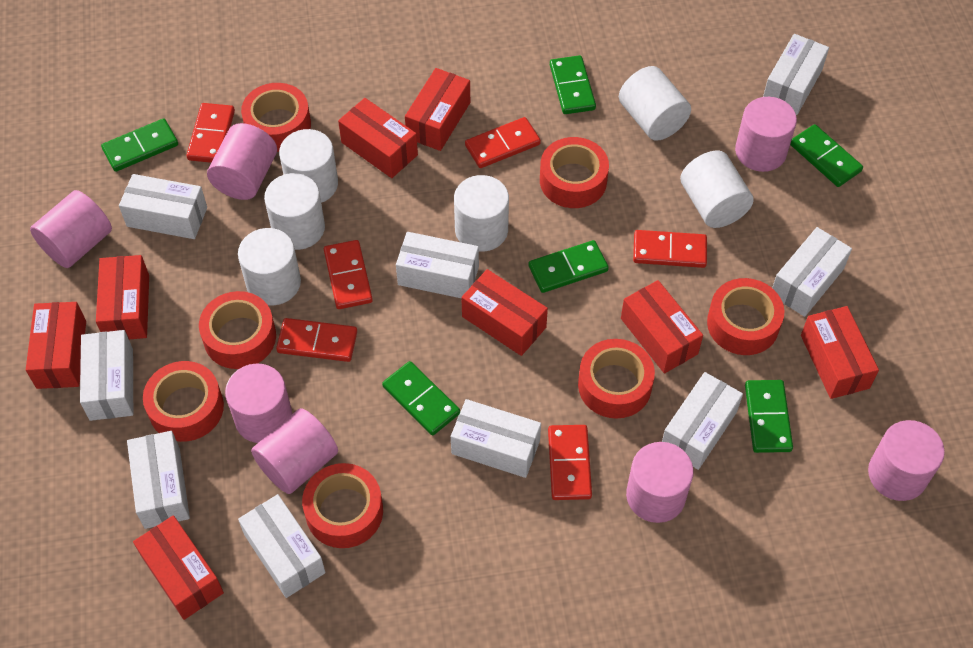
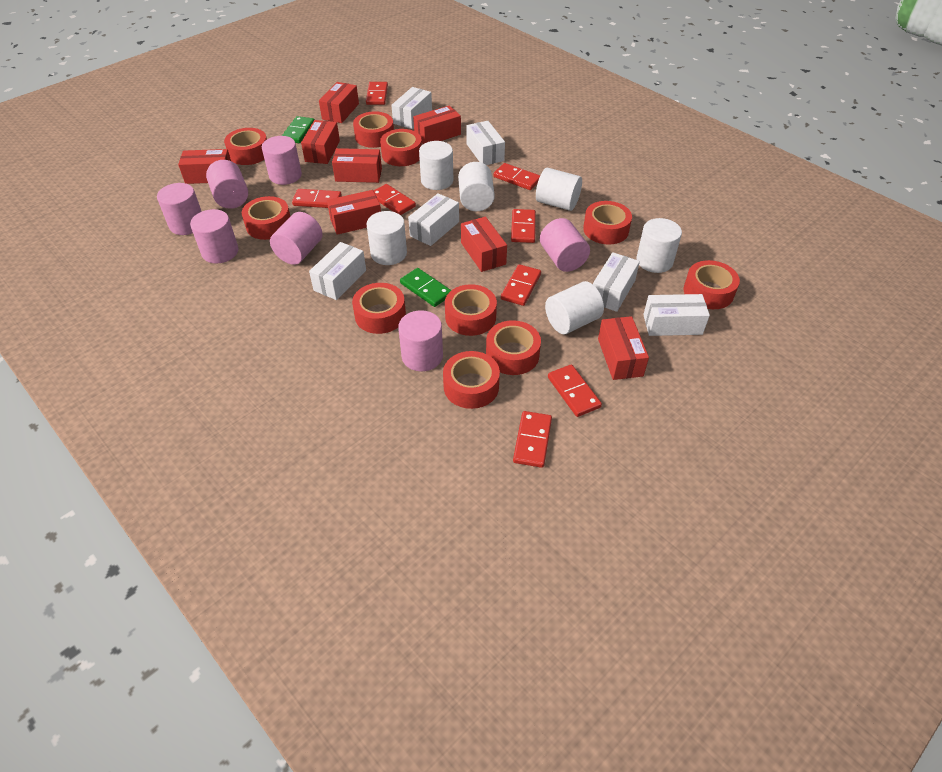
green domino: [101,118,178,172] [382,361,460,435] [528,240,609,293] [550,55,596,114] [745,380,793,453] [790,124,863,187] = 6 -> [282,116,315,143] [400,268,451,307] = 2
red domino: [186,103,235,163] [276,318,357,362] [324,240,373,309] [465,117,541,168] [548,425,592,500] [633,230,707,268] = 6 -> [292,189,342,208] [366,82,388,105] [373,184,416,215] [493,163,540,190] [501,264,541,306] [511,209,536,243] [513,411,552,468] [548,364,602,417] = 8
red tape: [143,361,224,442] [199,291,276,369] [241,83,311,152] [302,463,383,548] [540,137,609,208] [578,339,655,419] [707,278,784,355] = 7 -> [224,128,267,165] [242,196,290,240] [352,283,406,334] [353,111,394,148] [380,129,422,166] [443,351,500,409] [445,284,497,336] [486,320,541,375] [583,201,632,245] [684,260,740,309] = 10
white box: [80,330,133,421] [119,174,207,239] [127,431,190,529] [238,494,326,598] [396,232,479,298] [451,399,541,478] [662,372,743,470] [763,34,829,115] [772,227,852,317] = 9 -> [309,242,366,300] [391,87,432,129] [408,193,459,246] [467,121,505,165] [593,252,640,312] [643,294,710,336] = 6

